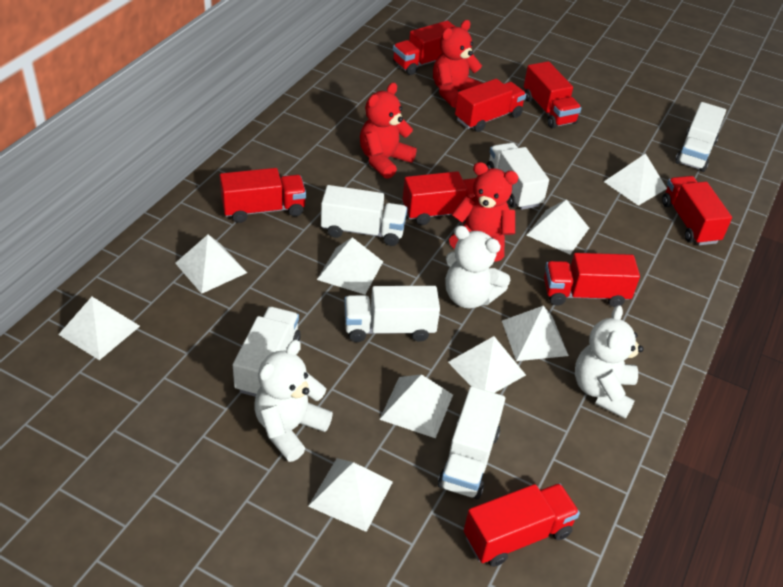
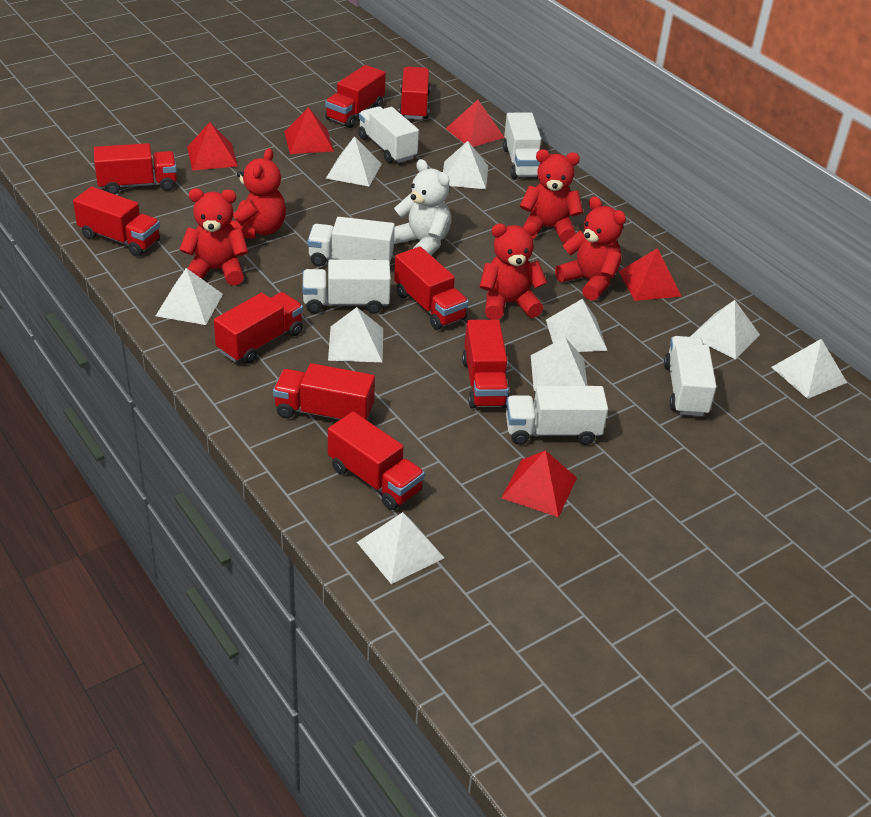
red pyramid: none = 0 -> [187,122,238,170] [284,107,334,154] [446,100,505,147] [501,450,577,517] [618,248,682,301] = 5
red teddy bear: [360,83,417,179] [433,20,482,108] [449,162,519,262] = 3 -> [179,188,248,286] [230,148,286,239] [480,222,547,320] [520,149,583,243] [555,196,626,301] = 5
red truck: [220,168,306,223] [393,21,455,75] [403,171,476,225] [455,79,526,132] [464,483,580,567] [524,61,581,128] [544,253,640,307] [662,176,732,245] = 8 -> [73,187,160,256] [94,143,177,194] [214,292,303,364] [273,363,375,420] [325,65,386,128] [328,412,425,510] [394,247,469,330] [399,67,430,120] [462,320,509,409] = 9
white teddy bear: [255,340,333,462] [445,225,511,309] [575,305,644,419] = 3 -> [394,159,451,255] = 1

